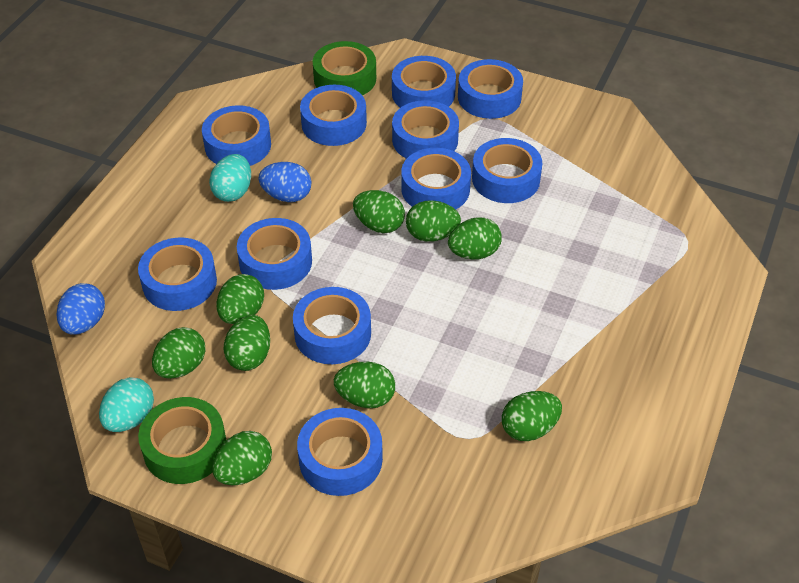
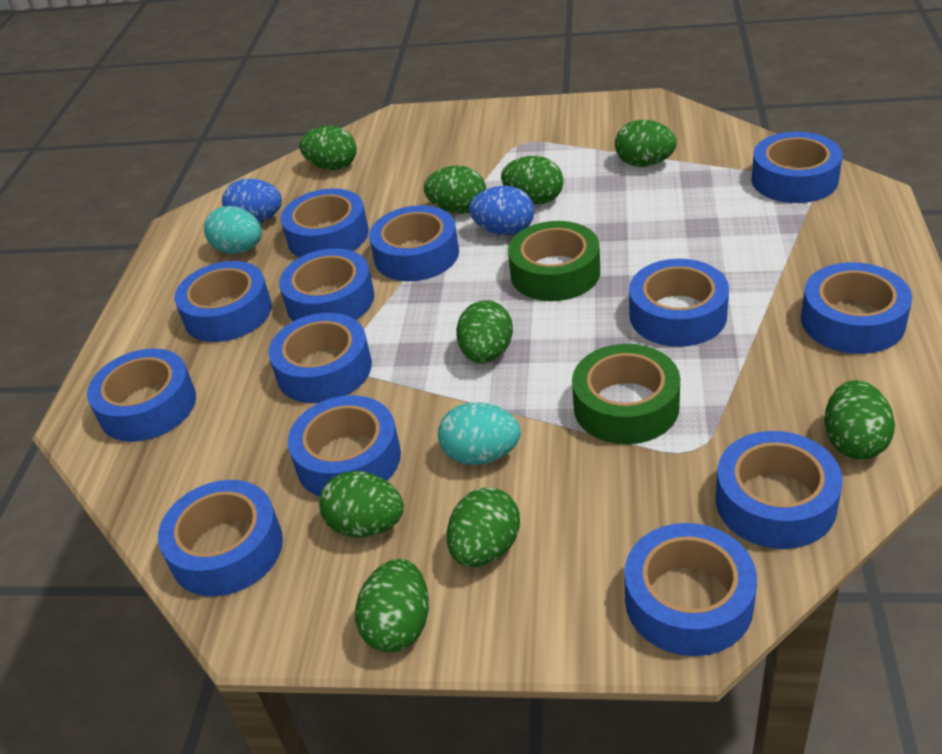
blue tape: [138,238,217,311] [202,105,271,166] [237,218,312,290] [293,287,371,364] [297,408,383,496] [300,85,367,146] [392,56,456,108] [392,100,459,159] [401,148,471,210] [458,59,523,119] [472,138,543,203] = 11 -> [87,348,196,442] [158,480,283,597] [174,261,272,342] [269,313,372,403] [279,248,374,321] [281,188,369,257] [288,395,401,497] [369,205,459,281] [624,523,757,656] [629,259,729,347] [716,431,843,549] [751,132,843,203] [801,262,912,354] = 13

